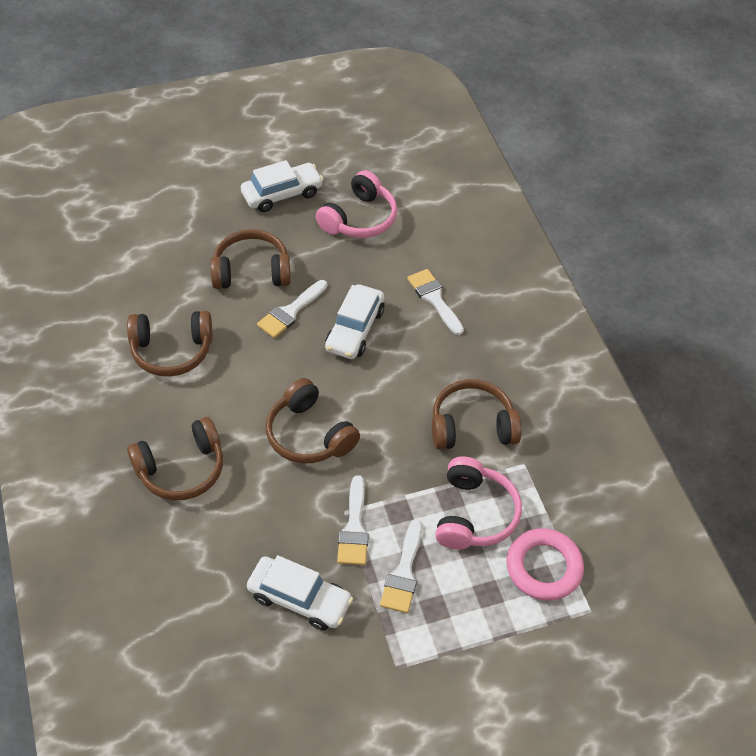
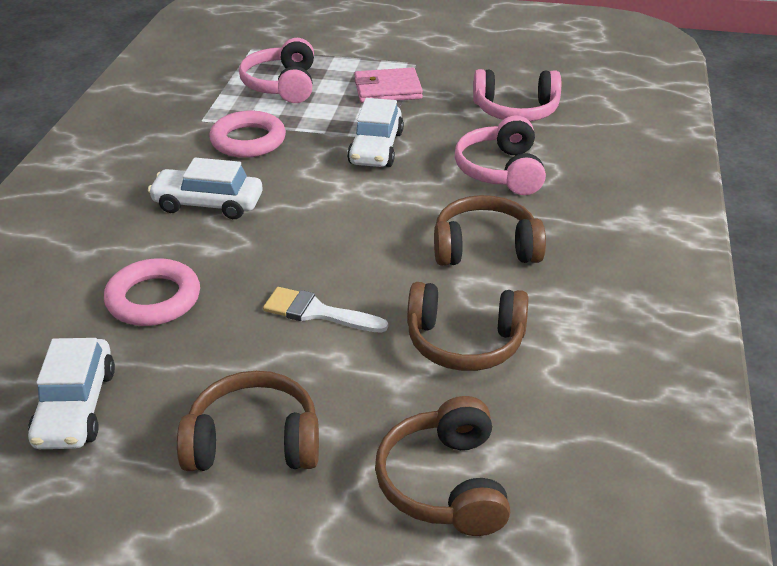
brown headphones: [127,311,212,377] [127,417,223,500] [211,229,291,289] [266,378,360,463] [432,379,522,450] = 5 -> [177,371,319,471] [375,396,510,536] [407,282,528,371] [434,195,546,266] = 4
pink headphones: [316,170,397,238] [435,456,522,549] = 2 -> [239,38,314,103] [455,115,546,195] [473,69,561,121] = 3
pink ring: [507,528,584,601] = 1 -> [104,258,200,326] [209,111,286,158] = 2
pink wallet: none = 0 -> [354,68,423,103] = 1
white brush: [257,280,327,338] [337,475,369,565] [380,519,422,613] [407,269,464,335] = 4 -> [263,287,388,333] = 1

